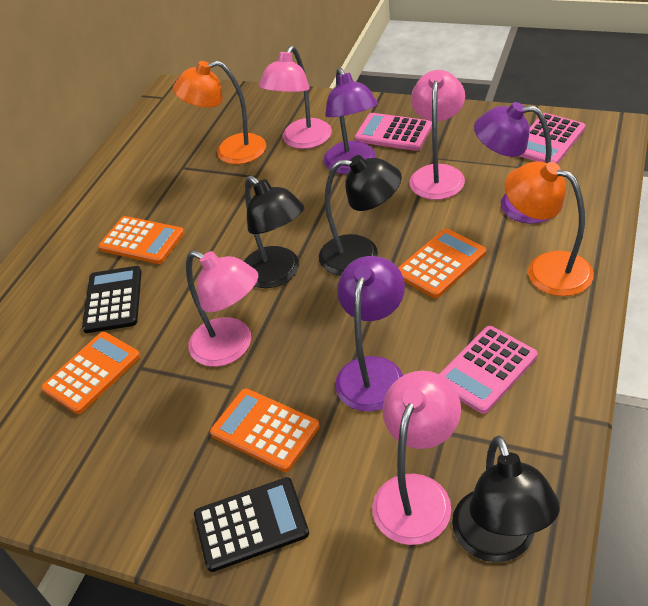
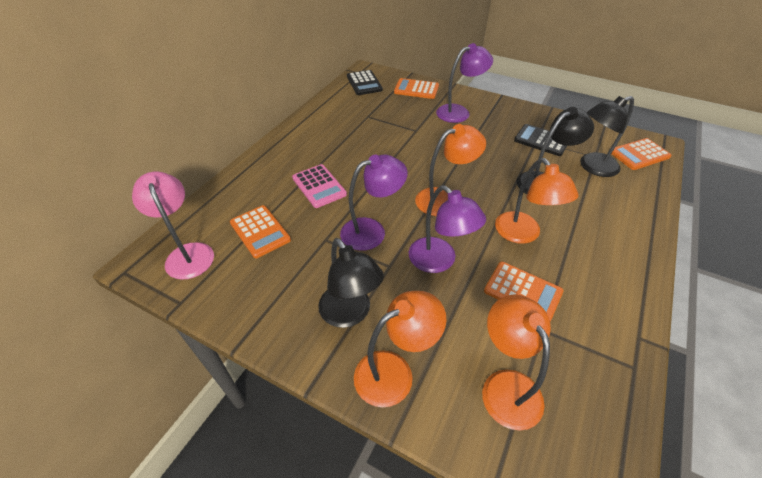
orange lamp: [173,61,266,164] [505,161,594,296] = 2 -> [354,291,447,407] [415,124,486,216] [482,294,551,431] [495,158,579,244] = 4
pink calculator: [355,113,432,151] [440,326,538,414] [520,113,585,164] = 3 -> [292,164,347,208] = 1
pink lamp: [186,250,258,367] [259,46,332,149] [372,371,461,545] [409,70,465,200] = 4 -> [132,172,214,280] = 1

